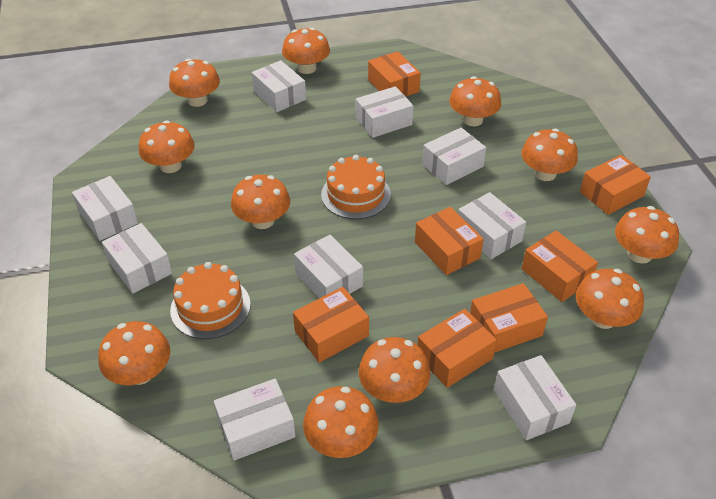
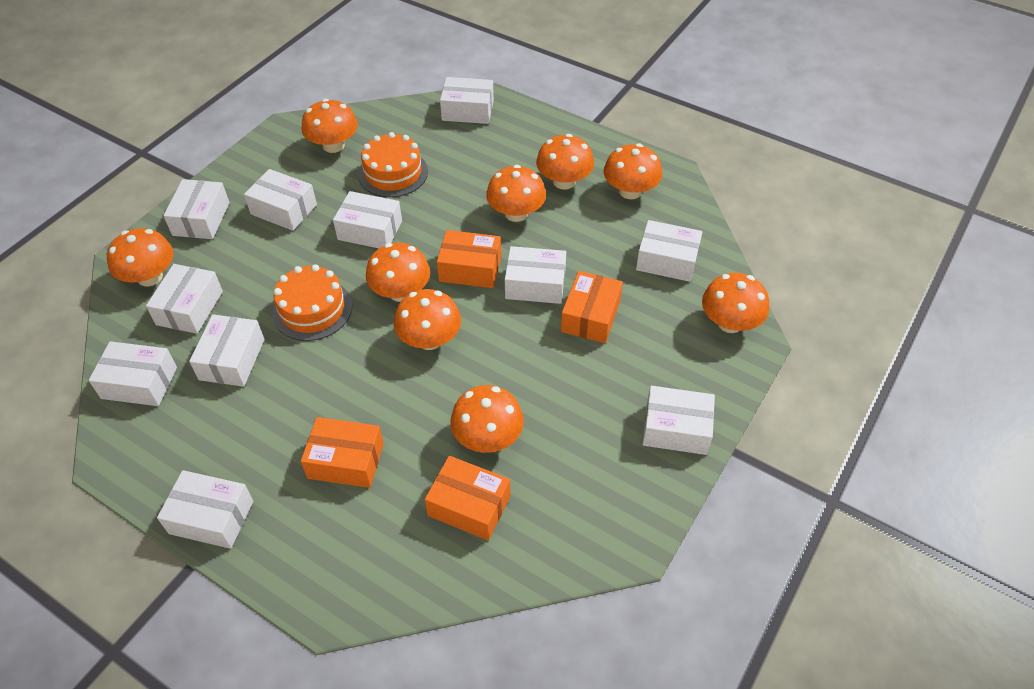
orange box: [293,287,369,363] [368,51,421,96] [415,207,484,275] [417,309,497,388] [470,283,548,353] [521,231,598,302] [580,155,651,215] = 7 -> [301,417,384,488] [425,456,511,540] [437,230,501,288] [561,271,623,343] = 4
orange mushroom: [98,321,170,385] [139,120,195,173] [169,58,220,107] [231,175,290,229] [282,28,330,74] [303,386,379,458] [359,337,430,403] [449,76,501,126] [521,129,578,181] [576,269,644,329] [615,206,679,263] = 11 -> [107,228,174,286] [302,99,358,153] [366,243,430,302] [394,289,461,350] [450,385,524,453] [486,165,546,222] [536,134,594,189] [604,144,662,199] [702,273,769,333] = 9
white box: [72,176,138,241] [102,223,172,294] [214,379,296,461] [251,60,306,112] [294,235,363,298] [356,86,414,138] [422,127,486,185] [458,192,526,259] [494,355,576,440] = 9 -> [89,341,177,406] [146,264,223,334] [157,470,253,549] [163,179,229,239] [189,314,264,387] [244,169,317,231] [333,191,402,248] [440,77,494,124] [505,246,566,304] [636,220,702,282] [642,386,715,455] = 11

